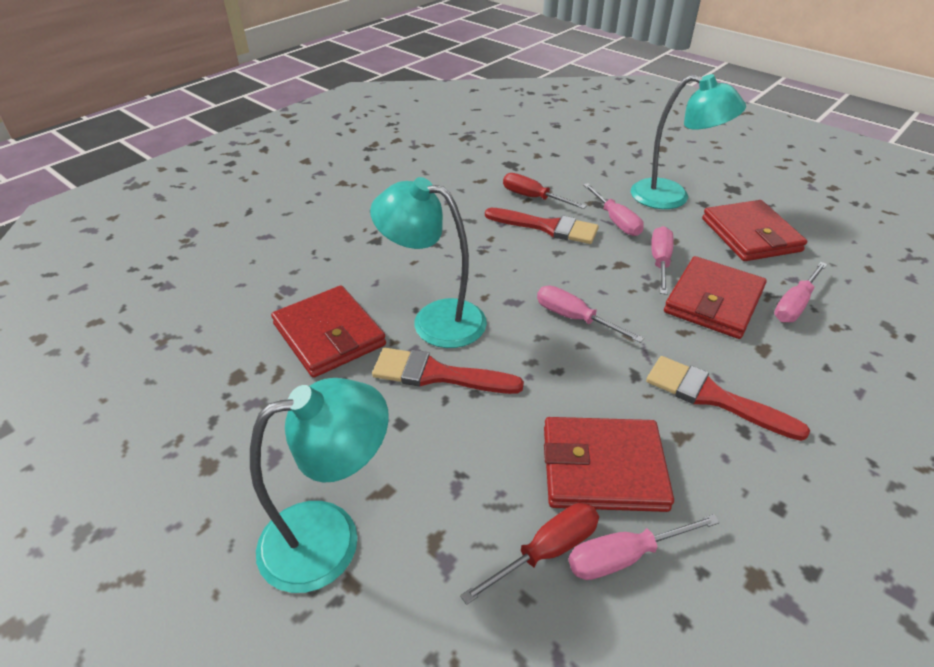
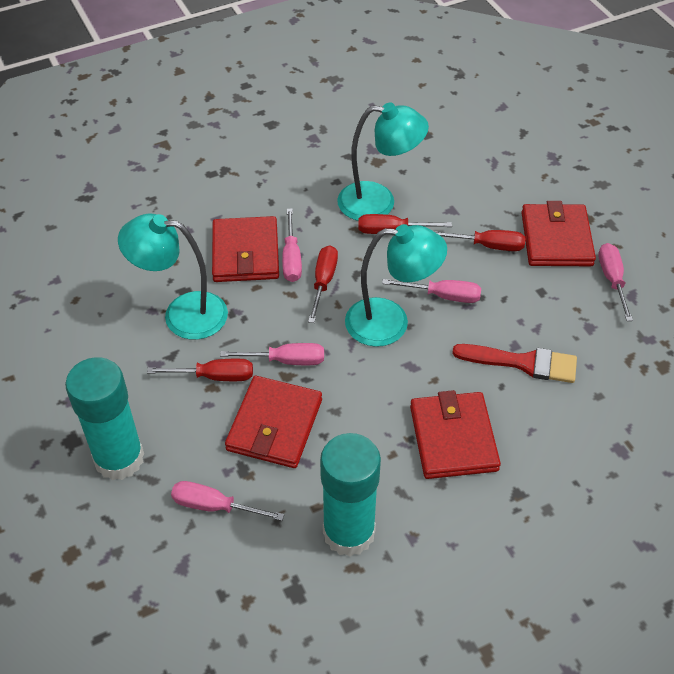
red brush: [372,348,524,394] [485,208,599,244] [646,356,810,441] = 3 -> [452,344,577,383] = 1
red screwdriver: [460,503,599,605] [503,173,587,209] = 2 -> [147,359,253,381] [308,245,338,323] [358,214,452,234] [434,230,525,251] = 4
turquoise glue stick: none = 0 -> [65,357,144,480] [320,433,381,557] = 2

